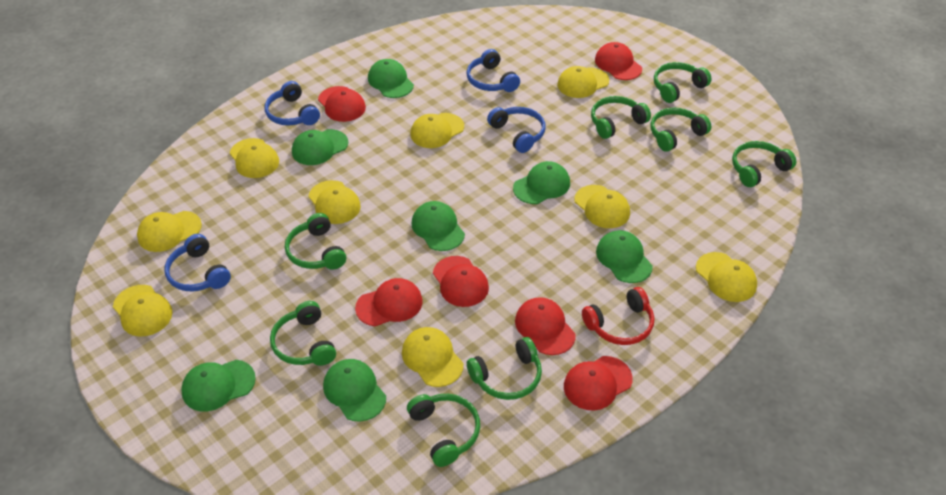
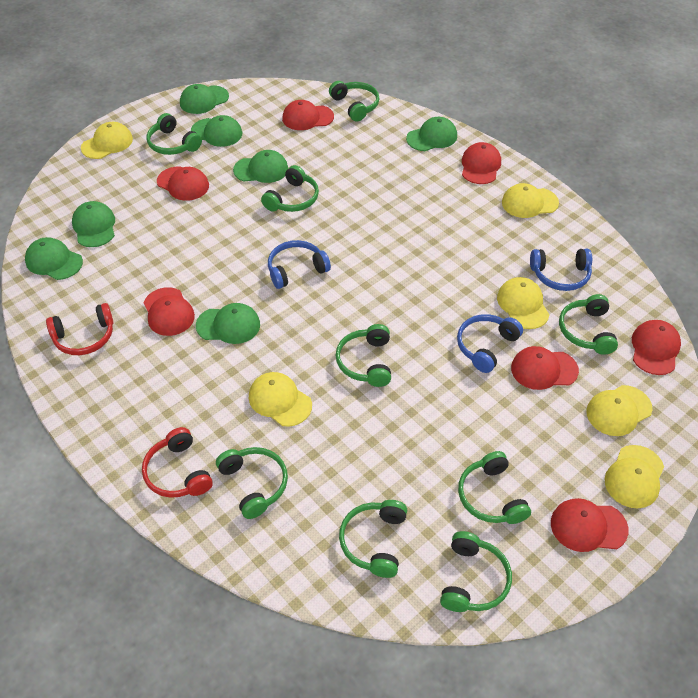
blue headphones: [165,234,231,291] [265,81,320,126] [466,49,520,92] [487,107,545,153] = 4 -> [268,240,331,289] [457,314,523,373] [530,249,592,291] = 3
green headphones: [270,301,336,366] [285,213,346,270] [407,394,480,467] [467,337,542,400] [591,96,651,139] [650,108,711,152] [654,62,711,103] [732,141,796,187] = 8 -> [147,113,202,155] [216,447,288,519] [261,165,319,212] [329,81,380,121] [336,324,391,387] [339,500,407,578] [440,531,512,612] [458,451,531,524] [559,294,618,355] = 9
red cap: [318,86,366,122] [355,278,423,326] [433,256,489,307] [515,297,576,355] [564,356,633,411] [595,42,642,80] = 6 -> [144,287,195,336] [157,167,209,201] [282,100,334,130] [462,142,501,184] [511,346,579,390] [551,498,629,552] [632,320,681,375] = 7
red headphones: [582,287,654,345] = 1 -> [46,303,113,355] [142,427,213,498] = 2
yellow cap: [113,285,173,336] [137,211,202,252] [230,138,279,178] [309,180,361,224] [402,327,463,387] [410,113,464,148] [557,66,609,98] [574,185,630,228] [696,252,757,302] = 9 -> [81,122,133,159] [249,372,312,427] [497,277,549,329] [502,183,559,218] [586,385,652,436] [605,445,664,508] = 6

